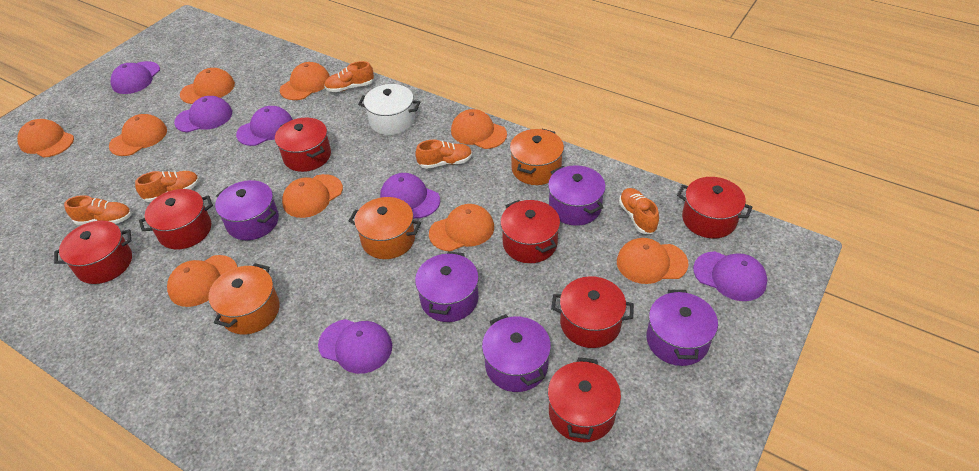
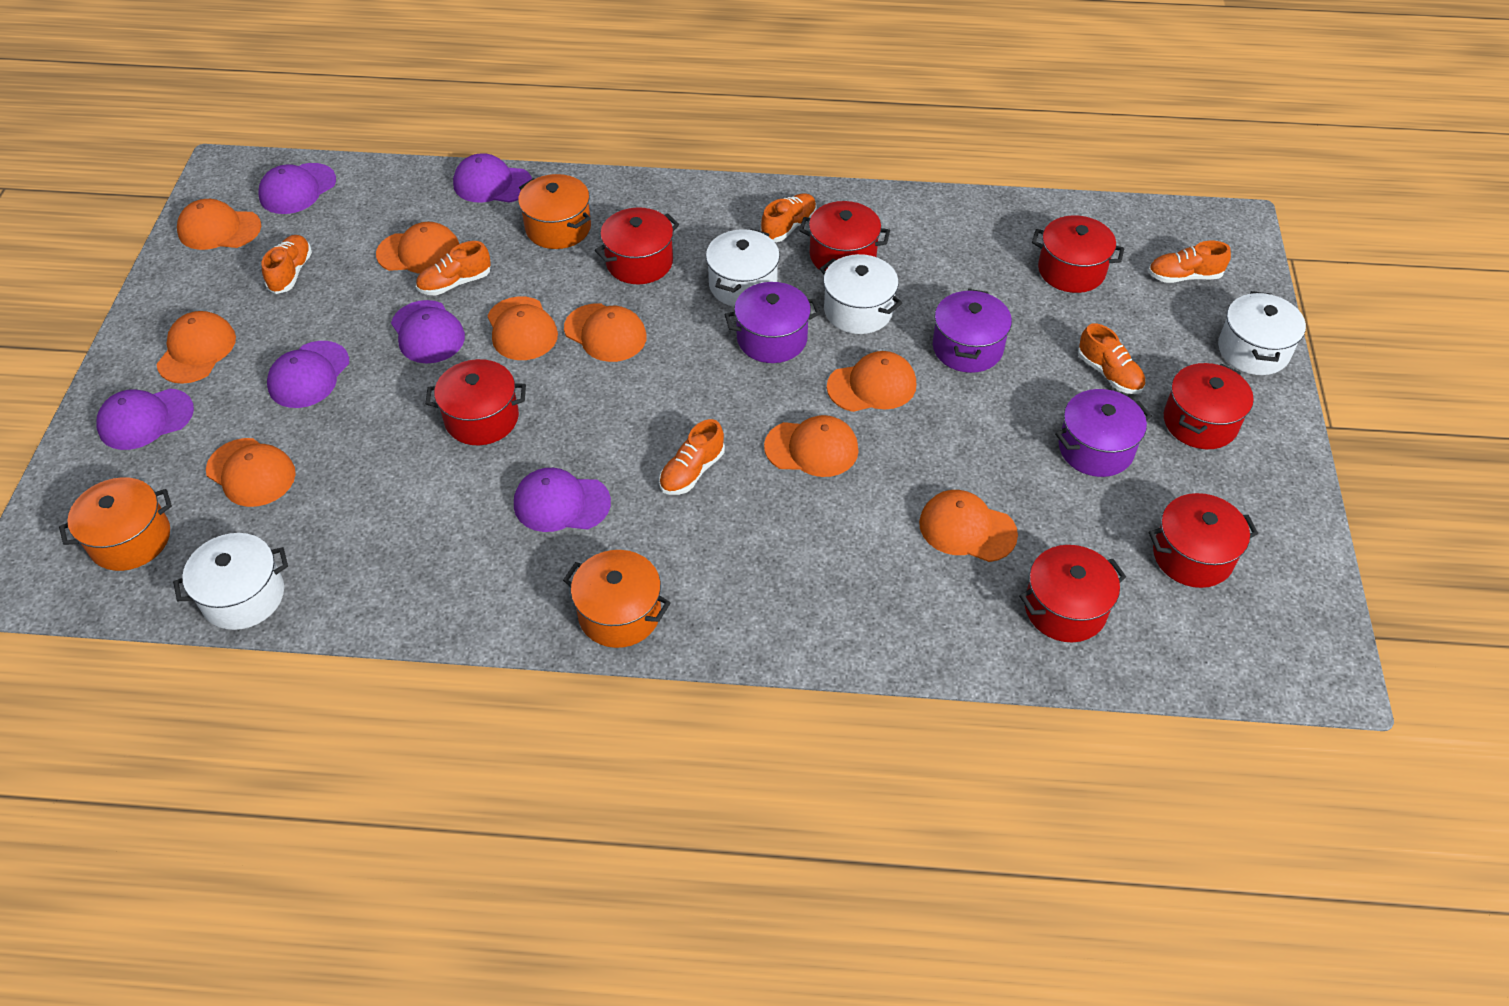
orange shoe: [64,195,132,225] [135,171,200,202] [324,61,374,92] [415,140,472,169] [619,188,659,234] = 5 -> [262,235,312,294] [416,241,491,296] [659,419,725,495] [761,193,817,242] [1078,324,1146,394] [1148,241,1231,283] = 6
purple pot: [215,180,279,240] [415,251,479,322] [482,314,551,392] [548,165,606,226] [646,290,718,366] = 5 -> [724,282,820,363] [933,289,1012,373] [1055,389,1152,477] = 3
white pot: [358,84,420,135] = 1 -> [173,533,288,630] [706,229,780,307] [820,254,902,334] [1218,291,1306,375] = 4

